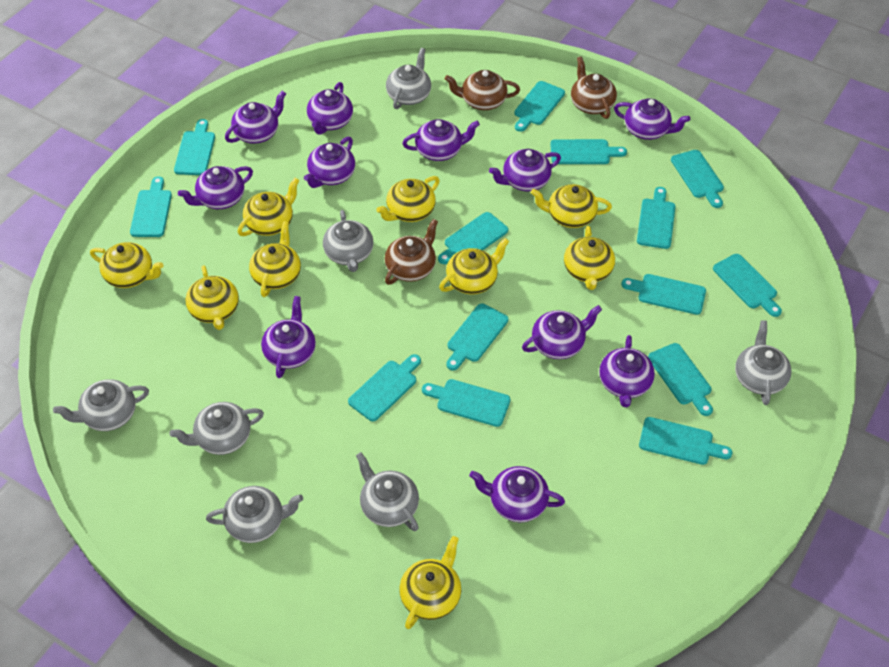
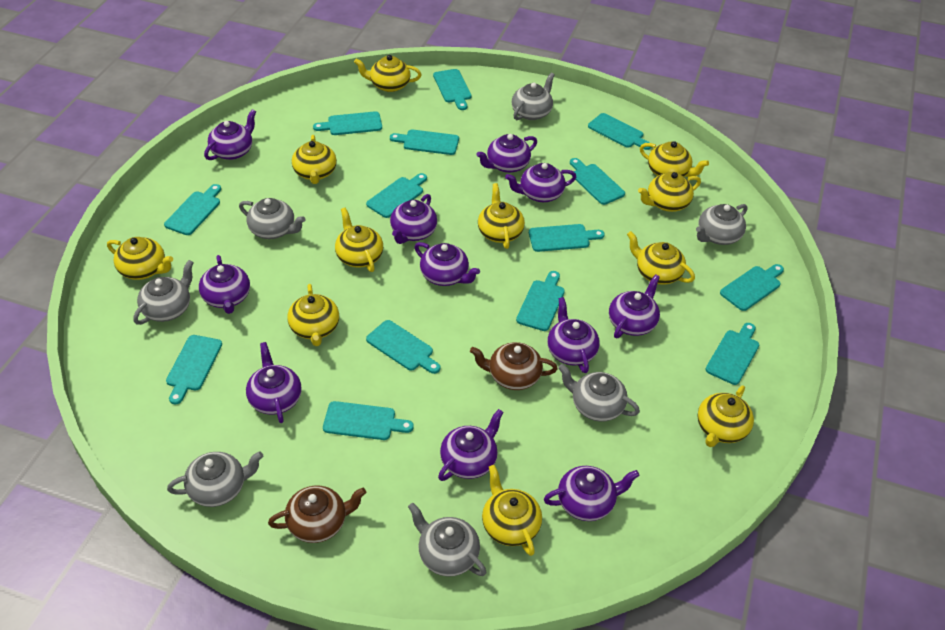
brown teapot: [385,219,438,285] [445,70,520,110] [571,56,617,119] = 3 -> [268,485,366,543] [470,342,558,390] = 2
yellow teapot: [90,242,164,288] [185,265,239,330] [238,178,300,236] [249,221,301,297] [376,176,440,222] [399,536,461,629] [439,238,509,295] [531,184,612,228] [564,226,615,290] = 9 -> [107,237,173,280] [287,284,339,346] [292,135,337,184] [335,208,383,272] [354,55,422,92] [478,183,525,249] [482,465,542,556] [627,231,695,285] [638,172,701,212] [640,141,709,177] [697,386,754,447] = 11

